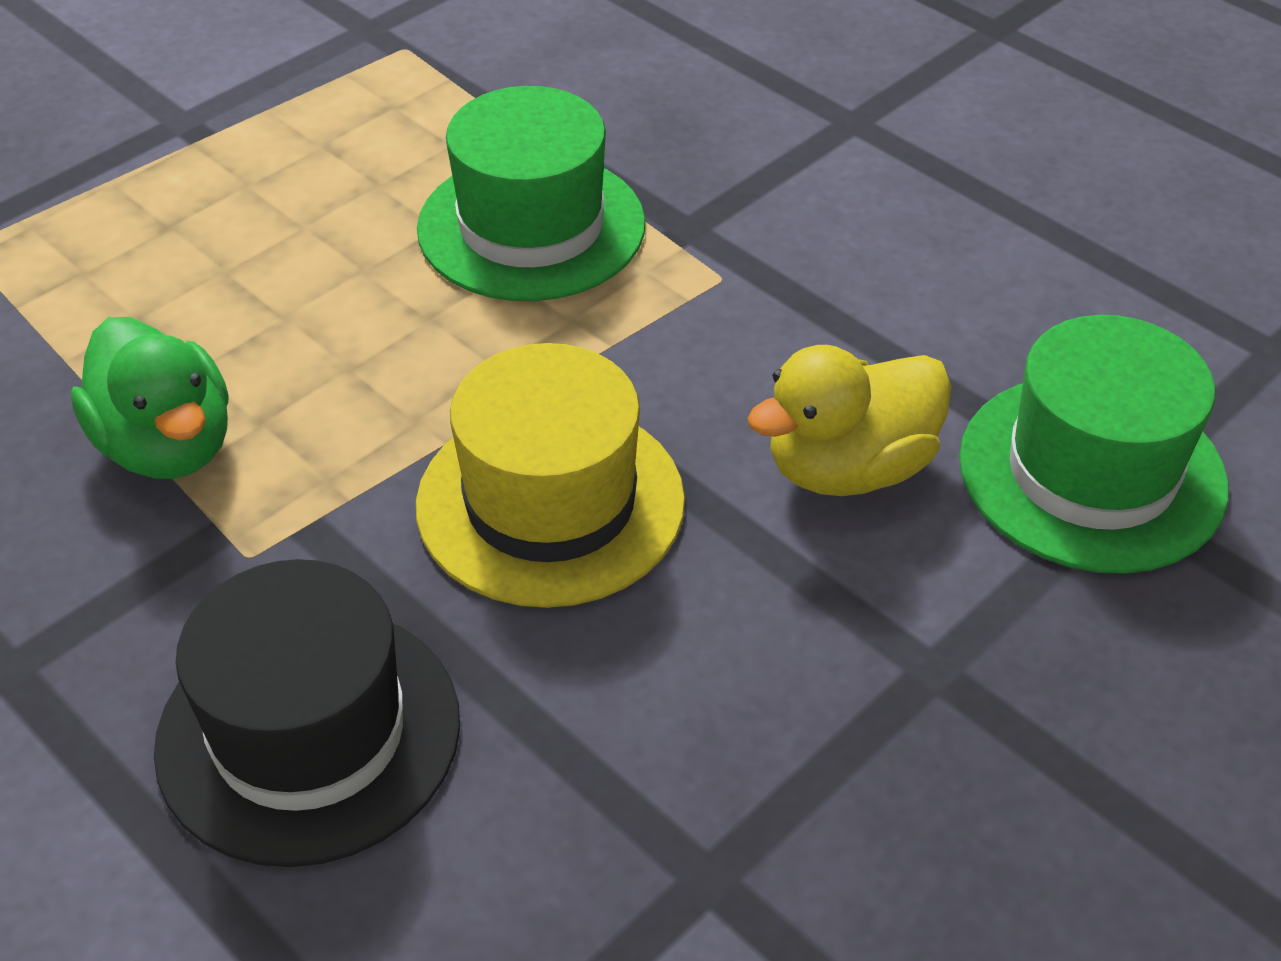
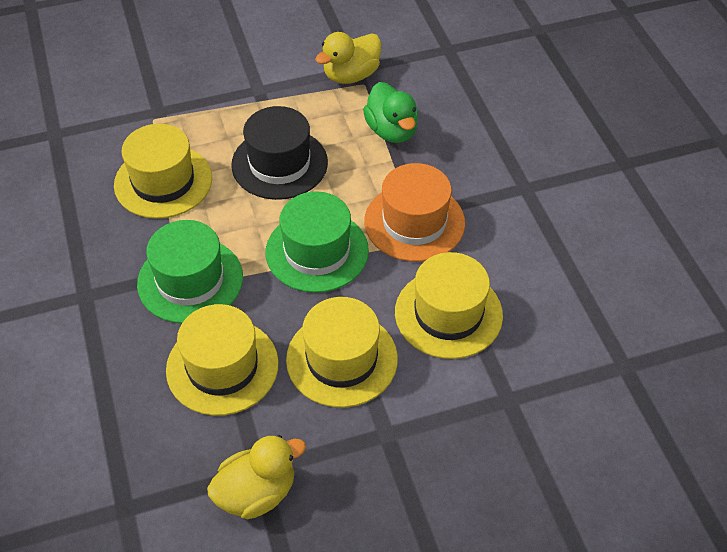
orange hat: none = 0 -> [364,163,465,262] = 1
yellow duck: [747,345,952,496] = 1 -> [207,435,306,519] [315,32,381,84] = 2
yellow hat: [416,343,685,608] = 1 -> [114,124,212,219] [166,304,279,416] [286,297,398,408] [395,252,503,359] = 4

